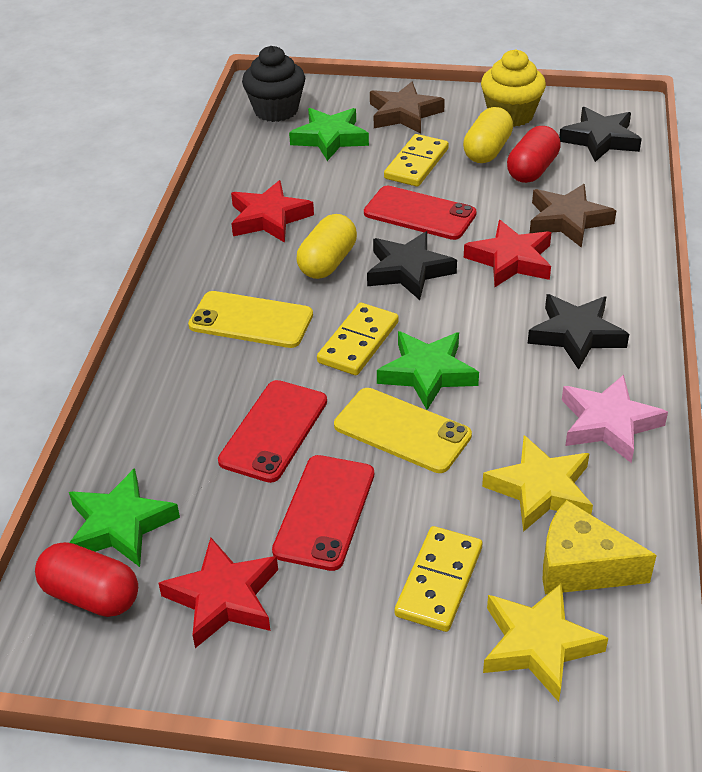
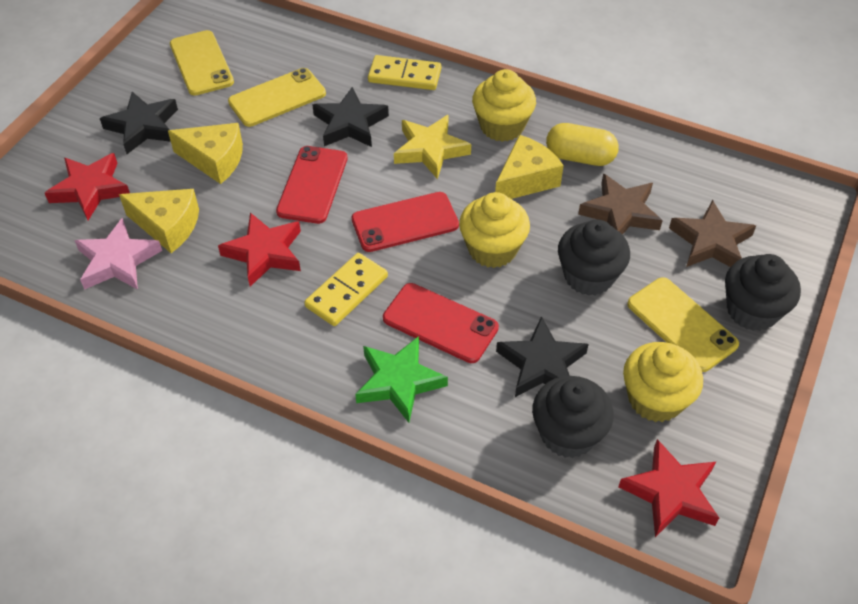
black cupcake: [242,46,305,122] = 1 -> [532,376,614,458] [558,219,630,296] [725,254,801,331] = 3
green star: [69,468,180,567] [289,108,369,161] [377,331,479,410] = 3 -> [355,336,448,423] = 1
red capsule: [35,542,138,617] [507,126,561,183] = 2 -> none = 0
yellow capsule: [297,214,357,279] [463,107,513,163] = 2 -> [546,123,619,166] = 1
yellow cheese: [542,500,657,594] = 1 -> [119,189,199,253] [168,123,243,184] [495,135,564,199] = 3
yellow cupcake: [481,50,546,127] = 1 -> [459,192,530,268] [472,69,536,142] [623,342,703,422] = 3
yellow domino: [317,303,399,375] [384,134,449,187] [395,526,482,632] = 3 -> [304,253,388,326] [368,55,441,90] = 2
yellow phone: [188,291,313,348] [334,388,472,473] = 2 -> [170,30,234,96] [228,68,326,127] [627,277,739,372] = 3
yellow star: [482,435,593,532] [483,583,608,702] = 2 -> [394,115,471,179] = 1

